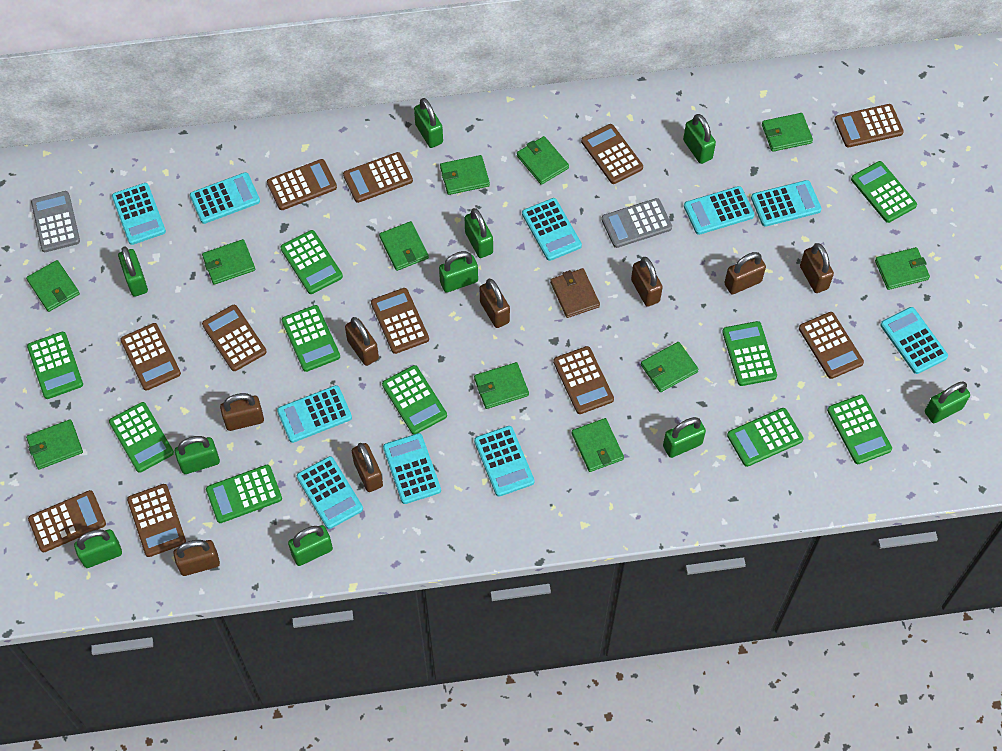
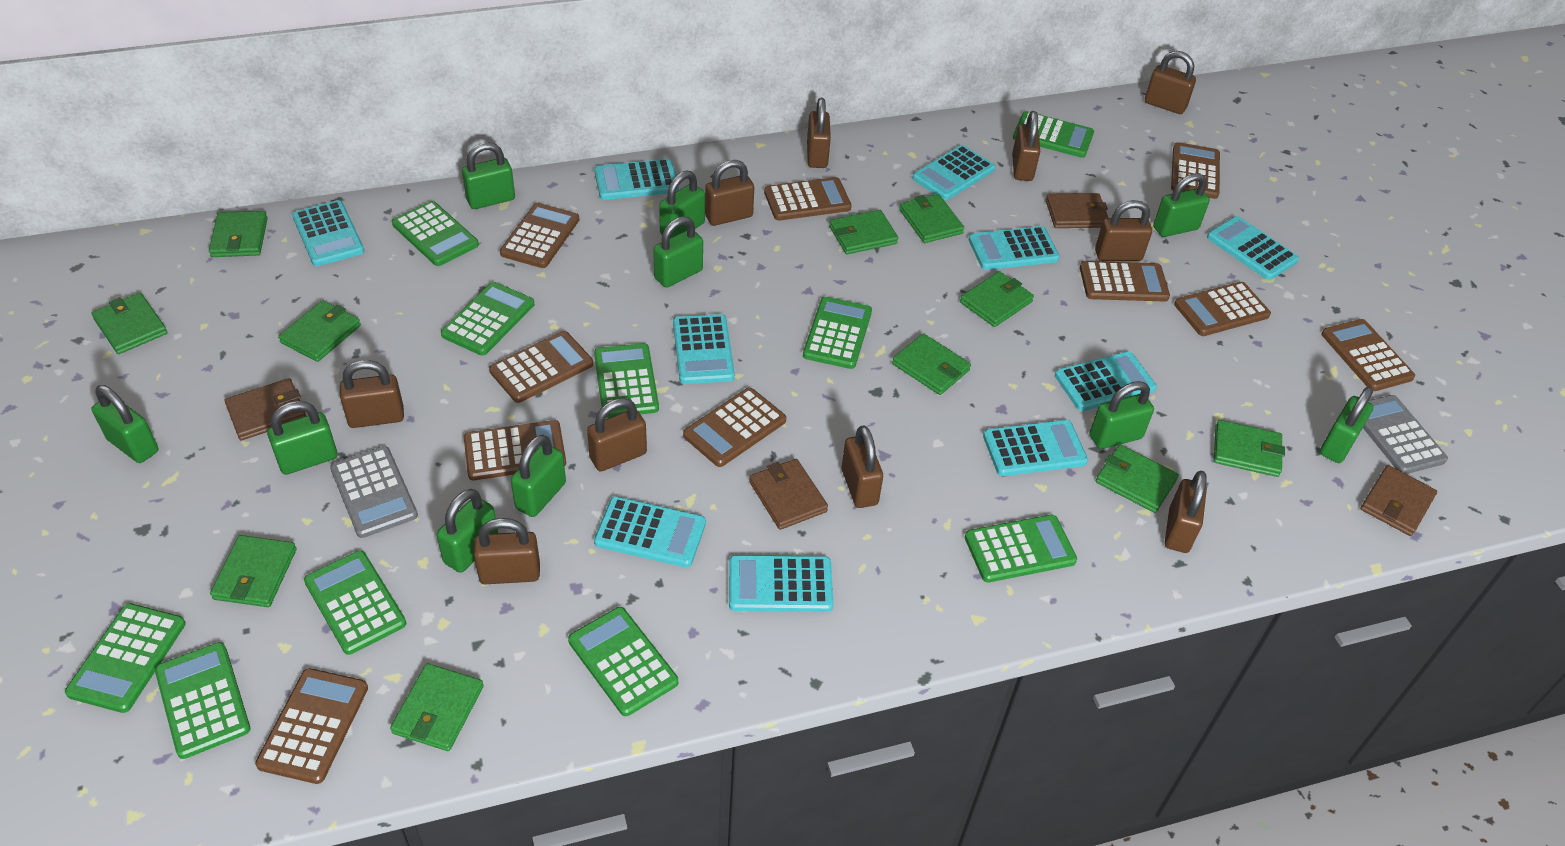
brown calculator: [28,490,106,552] [120,323,181,391] [127,484,186,557] [202,305,267,371] [267,159,337,210] [343,152,413,203] [371,288,429,354] [553,346,614,414] [581,124,643,184] [799,312,864,379] [835,104,904,147] = 11 -> [255,668,368,784] [464,420,566,480] [489,331,593,403] [500,203,579,268] [683,388,786,467] [764,177,851,221] [1080,261,1170,301] [1171,142,1220,199] [1174,282,1271,336] [1321,319,1415,391] = 10
brown padlock: [173,540,220,576] [220,393,264,431] [345,317,379,366] [352,443,383,492] [480,279,510,328] [631,257,663,307] [724,252,766,294] [800,243,834,293] = 8 -> [340,360,404,428] [474,518,540,584] [587,398,647,471] [705,160,754,226] [807,98,831,168] [842,426,883,508] [1012,111,1040,181] [1095,200,1152,261] [1145,51,1196,114] [1165,471,1207,553] = 10
brown wallet: [550,268,600,318] = 1 -> [225,378,306,440] [749,459,828,530] [1046,193,1108,228] [1360,465,1437,536] = 4

